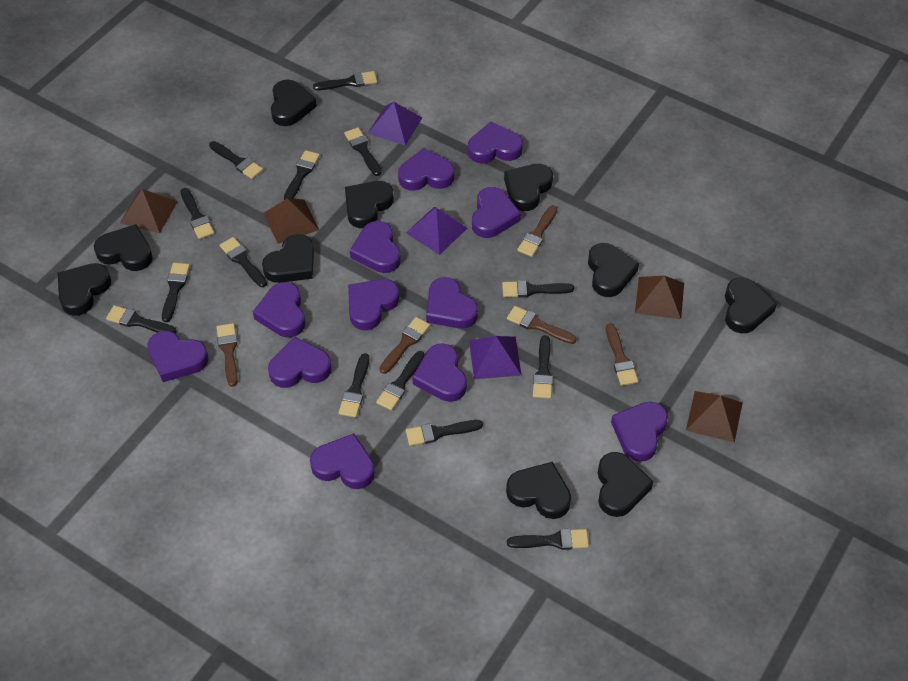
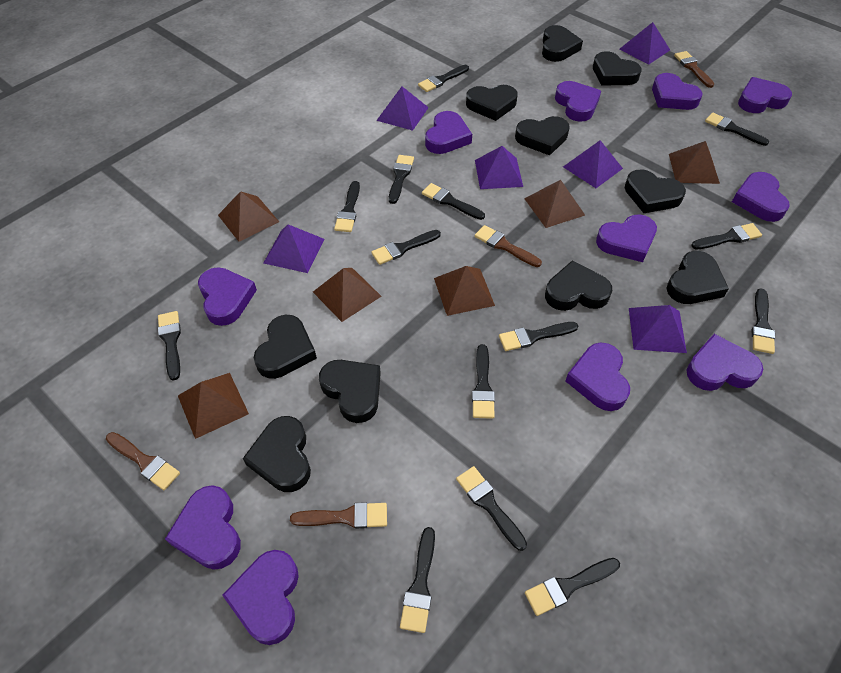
brown brush: [217,323,238,387] [379,317,430,374] [507,306,577,344] [517,205,557,257] [606,323,638,386] = 5 -> [106,432,180,490] [290,502,387,529] [475,225,542,267] [674,51,714,88] = 4
brown pyramid: [120,189,178,233] [263,198,319,244] [635,276,684,319] [686,391,743,443] = 4 -> [178,373,249,439] [218,191,279,242] [313,268,381,322] [434,266,495,316] [524,180,585,228] [669,141,720,184] = 6
purple heart: [147,331,209,382] [253,282,305,338] [268,337,331,388] [310,433,375,489] [348,279,399,330] [350,221,401,273] [398,148,454,191] [412,343,467,402] [426,277,478,329] [468,121,523,163] [472,187,521,238] [611,402,668,462] = 12 -> [165,485,241,570] [198,267,257,326] [222,550,299,645] [425,111,472,154] [555,81,601,122] [566,342,630,411] [596,214,657,262] [652,73,702,110] [687,334,763,391] [732,172,790,222] [738,77,792,113] = 11
purple pyramid: [368,102,422,146] [406,207,468,255] [469,336,521,379] = 3 -> [264,225,324,273] [376,87,429,131] [475,146,523,189] [563,140,623,188] [619,22,670,65] [629,305,687,353] = 6

